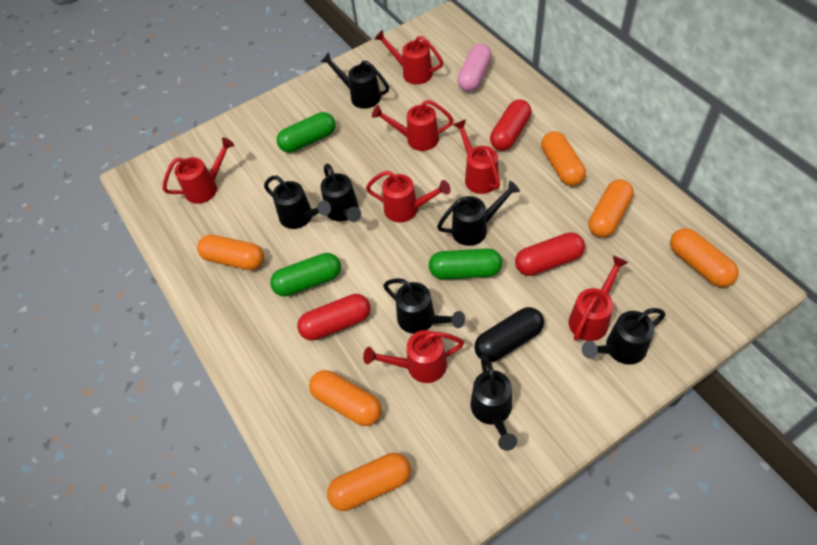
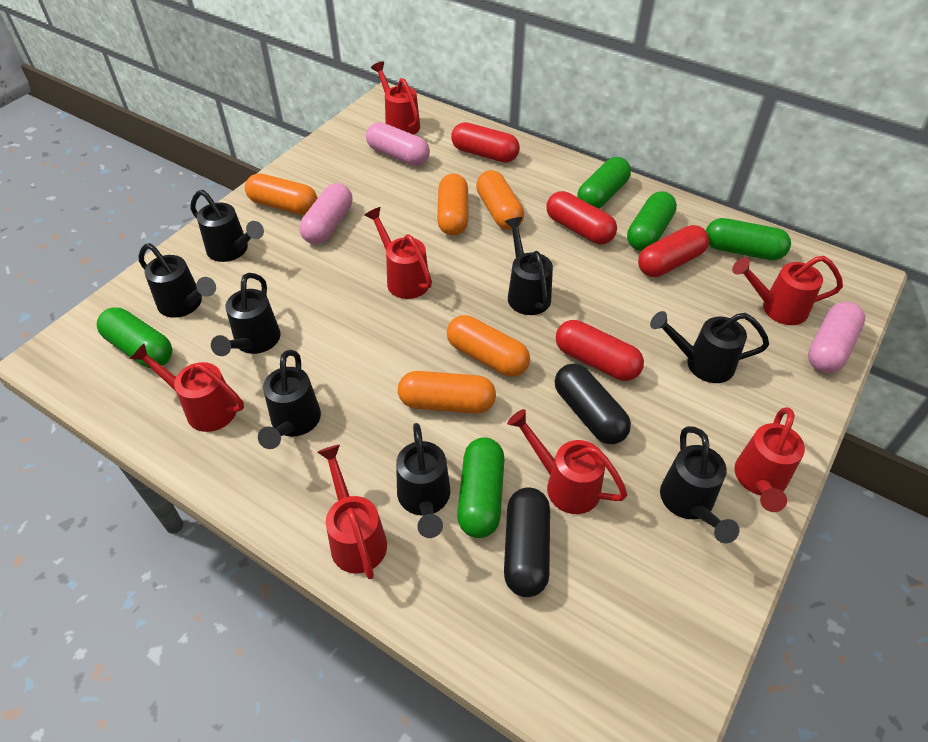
black capsule: [474,307,544,362] = 1 -> [504,488,550,597] [555,364,631,444] = 2
black watering can: [264,176,331,229] [321,52,389,109] [321,164,361,222] [383,278,465,334] [437,181,520,246] [470,355,517,451] [582,308,666,365] = 7 -> [139,243,216,318] [191,190,264,262] [211,273,281,356] [258,350,321,449] [396,423,450,538] [505,217,553,315] [650,311,769,383] [660,426,740,543] = 8
green capsule: [270,253,341,297] [277,112,335,153] [429,248,502,280] = 3 -> [97,307,172,368] [457,437,505,538] [577,157,631,209] [627,191,677,251] [706,218,791,260] = 5
orange capsule: [197,235,264,270] [309,370,382,426] [327,453,411,511] [541,131,586,186] [588,179,634,238] [670,228,739,287] = 6 -> [245,173,317,215] [398,371,496,414] [437,173,468,236] [447,315,530,377] [476,170,524,230] = 5
pink capsule: [457,44,492,92] = 1 -> [299,183,352,244] [366,122,430,166] [808,302,865,373] = 3
red capsule: [297,294,371,341] [490,99,531,151] [515,232,585,276] = 3 -> [451,122,520,163] [546,191,617,244] [556,320,644,381] [638,225,709,277] = 4

